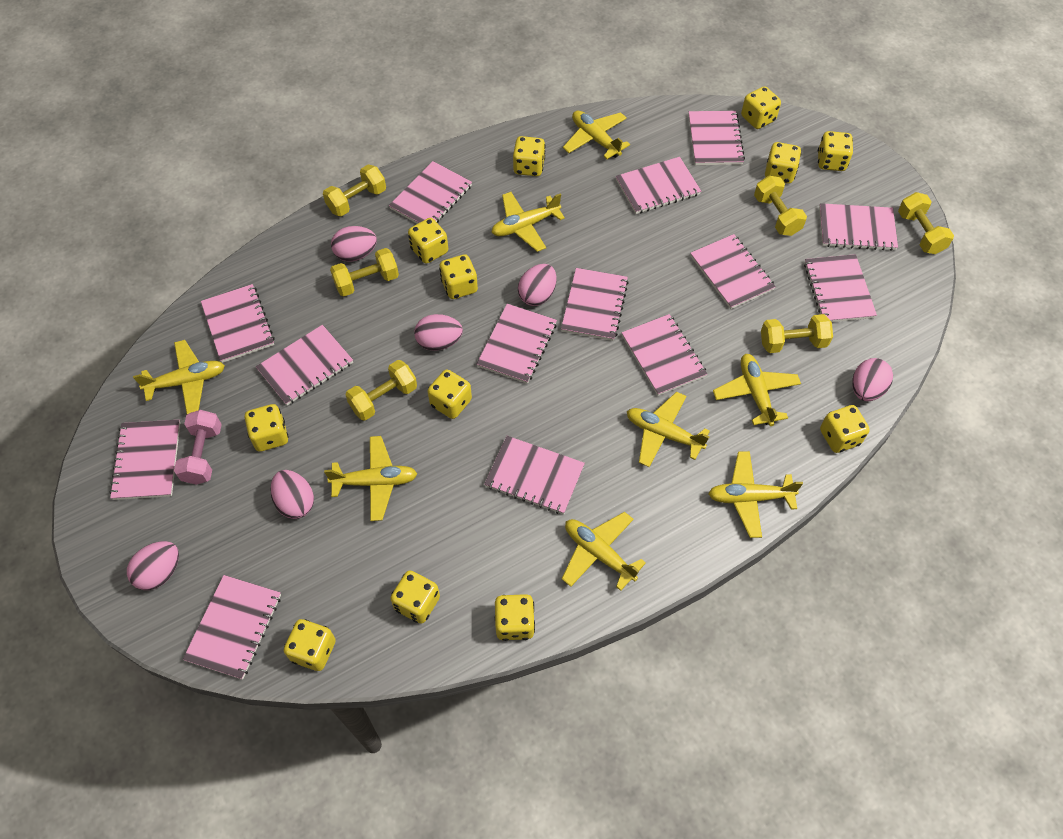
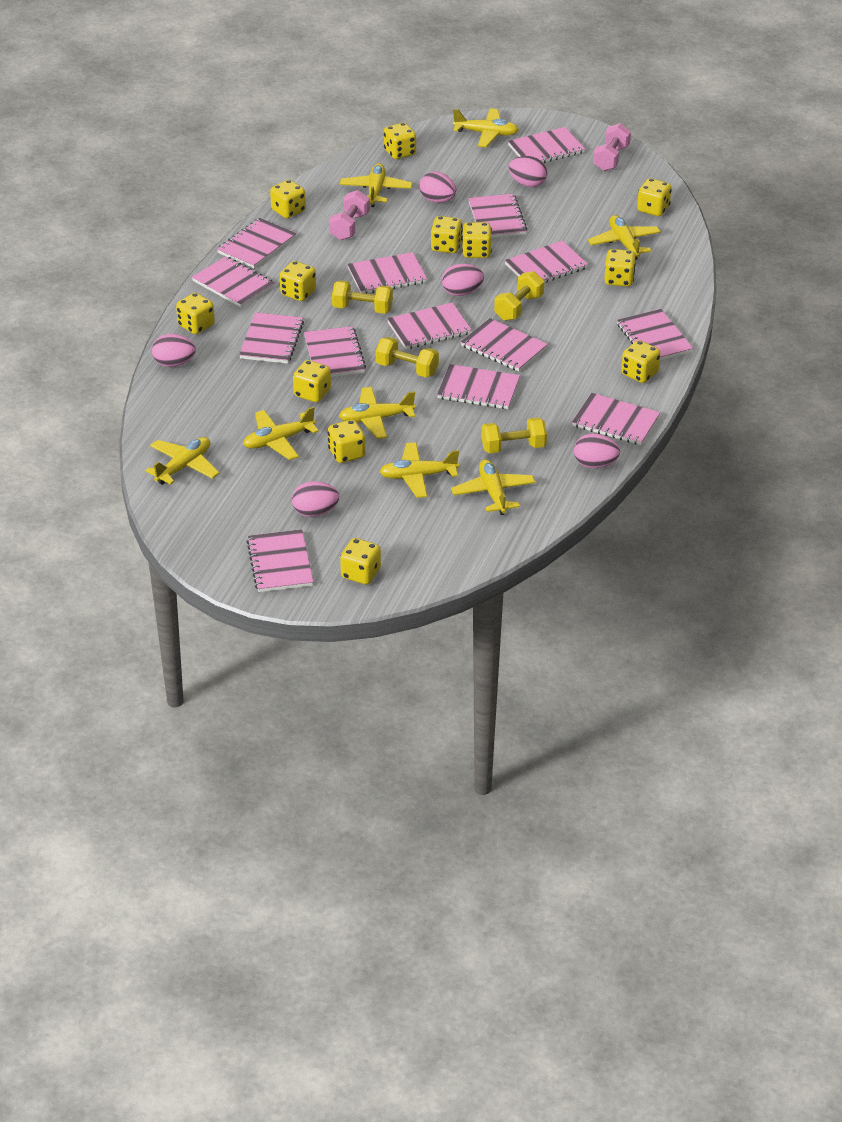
pink dumbbell: [174,410,222,485] = 1 -> [329,190,370,240] [593,123,631,171] = 2
yellow dumbbell: [323,164,386,216] [330,248,399,297] [346,360,417,421] [754,176,807,236] [761,314,833,353] [898,192,954,254] = 6 -> [332,280,393,314] [376,337,439,377] [481,417,547,454] [494,271,544,321] = 4

